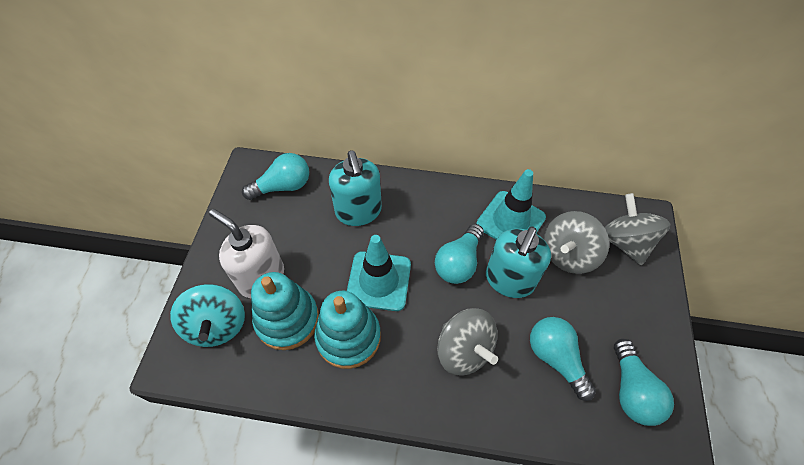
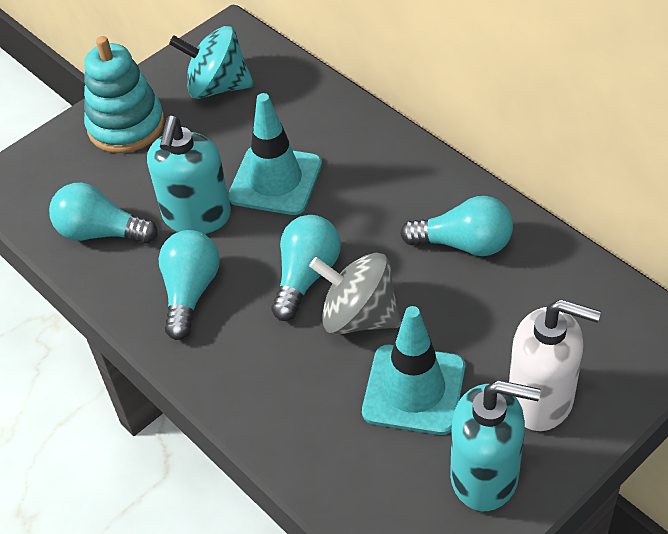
grey spinning top: [437,308,498,375] [544,211,609,274] [605,193,670,265] = 3 -> [309,253,401,335] = 1
turquoise stacking toy: [251,272,319,350] [314,291,381,369] = 2 -> [84,36,165,153] = 1

